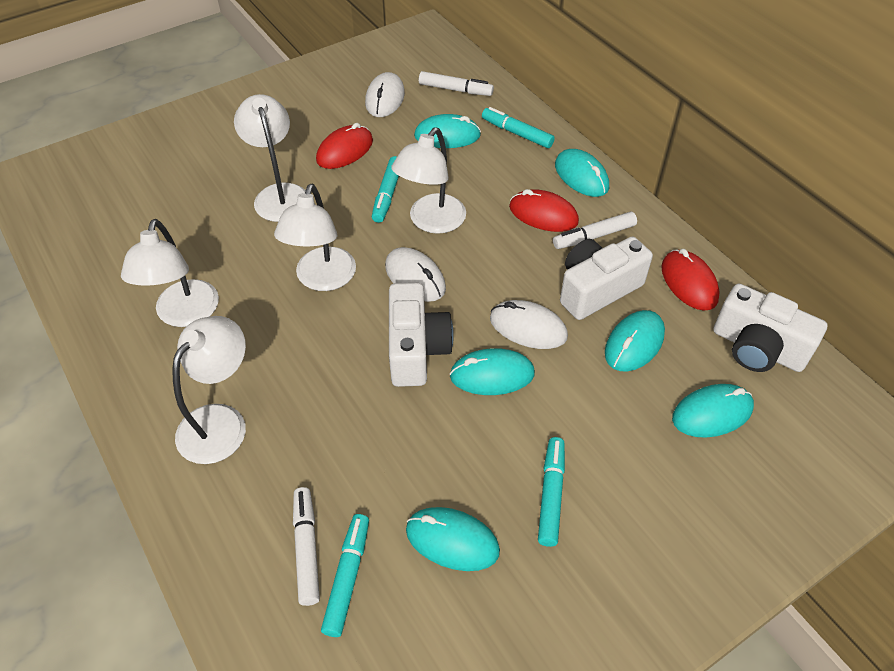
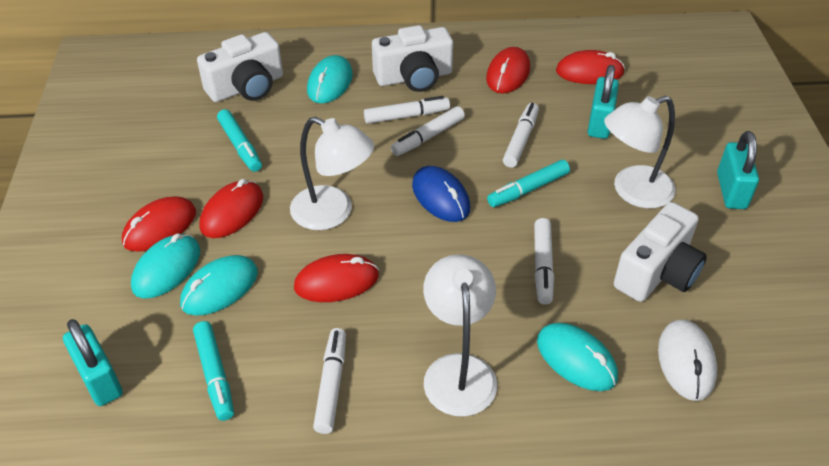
blue mouse: none = 0 -> [412,166,470,222] = 1
red mouse: [316,123,373,169] [509,189,579,232] [661,249,720,310] = 3 -> [122,196,196,252] [200,179,263,238] [294,254,379,302] [486,47,530,93] [556,50,625,84] = 5
turquoise marker: [321,514,369,637] [372,156,399,223] [482,107,555,148] [538,437,565,547] = 4 -> [193,321,234,421] [217,109,262,172] [487,160,570,207] = 3
turquoise mouse: [406,507,500,571] [414,114,481,148] [450,348,535,395] [555,149,609,197] [605,310,665,372] [672,384,754,438] = 6 -> [131,234,200,298] [180,255,258,316] [307,55,353,103] [537,323,618,391] = 4
turquoise padlock: none = 0 -> [63,319,123,406] [588,65,619,139] [717,131,759,209] = 3
white lamp: [121,219,219,327] [172,316,246,464] [234,94,306,222] [274,184,356,291] [391,128,466,234] = 5 -> [290,117,374,230] [423,254,497,417] [604,96,676,208] = 3
white marker: [293,487,320,606] [419,71,494,96] [553,211,637,249] = 3 -> [313,328,346,434] [364,96,450,124] [391,106,465,156] [503,103,539,168] [534,218,554,305] = 5
white mouse: [365,72,405,117] [385,247,446,302] [490,300,568,349] = 3 -> [658,319,717,401] = 1

